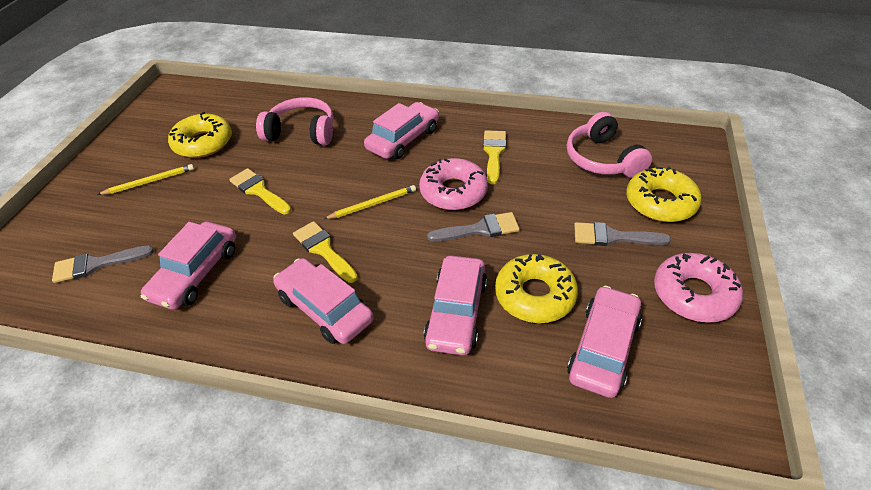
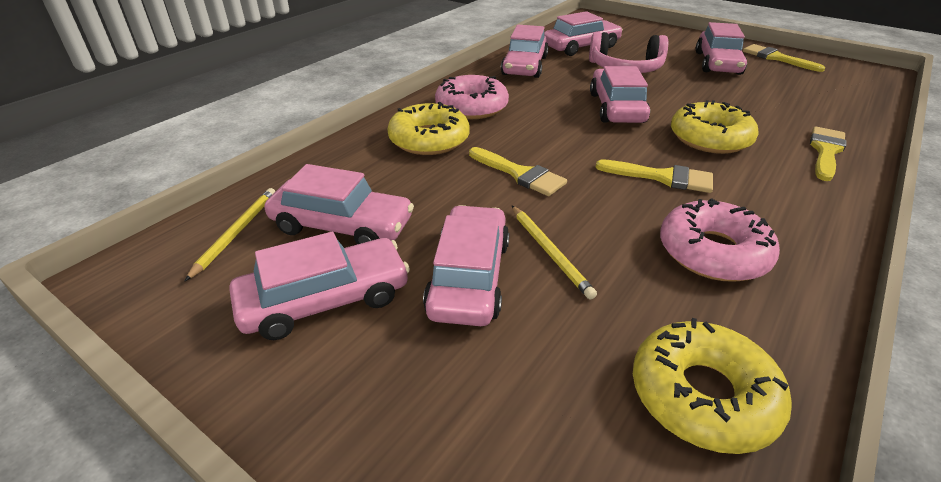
grey brush: [52,245,154,283] [427,212,520,242] [574,222,671,246] = 3 -> none = 0
pink car: [141,222,236,310] [273,258,374,344] [364,102,439,159] [424,256,487,356] [567,286,642,398] = 5 -> [229,232,410,340] [265,164,414,244] [423,205,509,326] [501,25,548,78] [544,11,623,56] [590,66,650,123] [696,22,747,75] = 7
pink headphones: [256,97,334,145] [567,112,652,178] = 2 -> [589,31,668,73] = 1
yellow brush: [229,168,291,214] [293,221,358,283] [483,131,506,184] = 3 -> [469,147,567,196] [596,159,713,193] [743,44,825,72] [810,126,847,181] = 4

